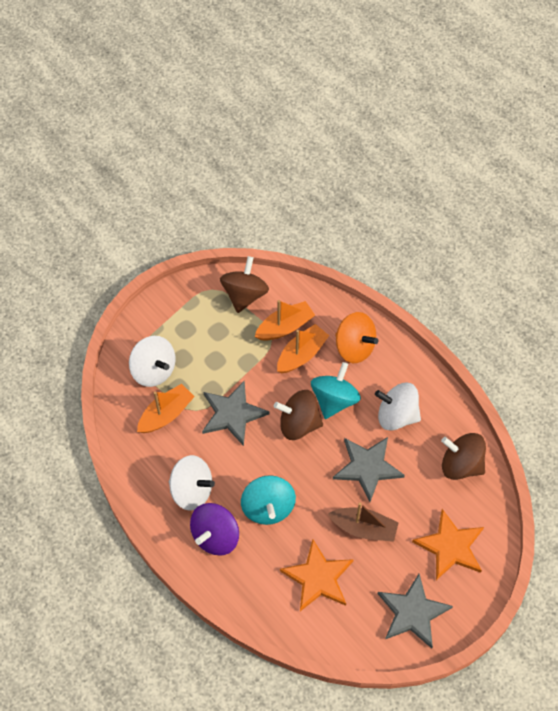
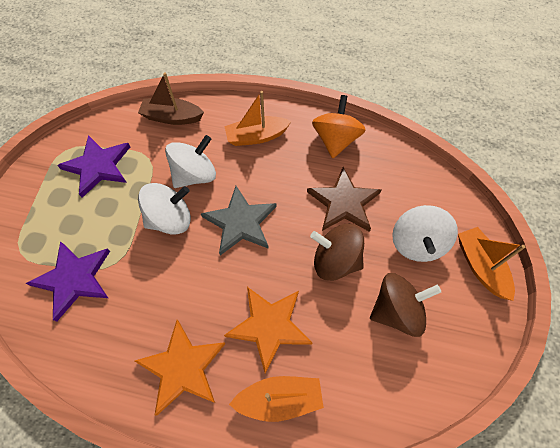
brown spinning top: [220,256,269,313] [274,390,323,440] [441,433,486,480] = 3 -> [310,224,364,281] [370,273,441,337] = 2
brown star: none = 0 -> [307,167,381,232] = 1
grey star: [202,380,269,446] [333,437,405,502] [378,574,453,648] = 3 -> [201,186,277,255] = 1
purple spinning top: [190,503,239,556] = 1 -> none = 0
purple star: none = 0 -> [26,241,110,322] [57,135,130,198] = 2
turquoise spinning top: [241,475,296,525] [311,362,361,419] = 2 -> none = 0

